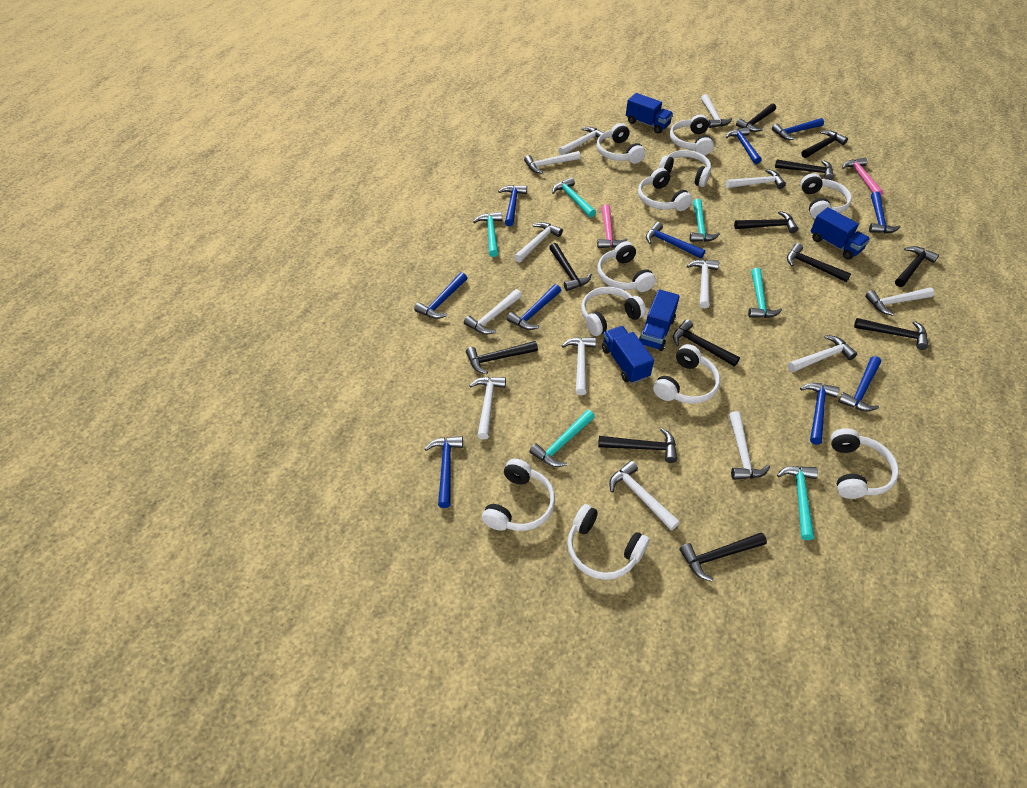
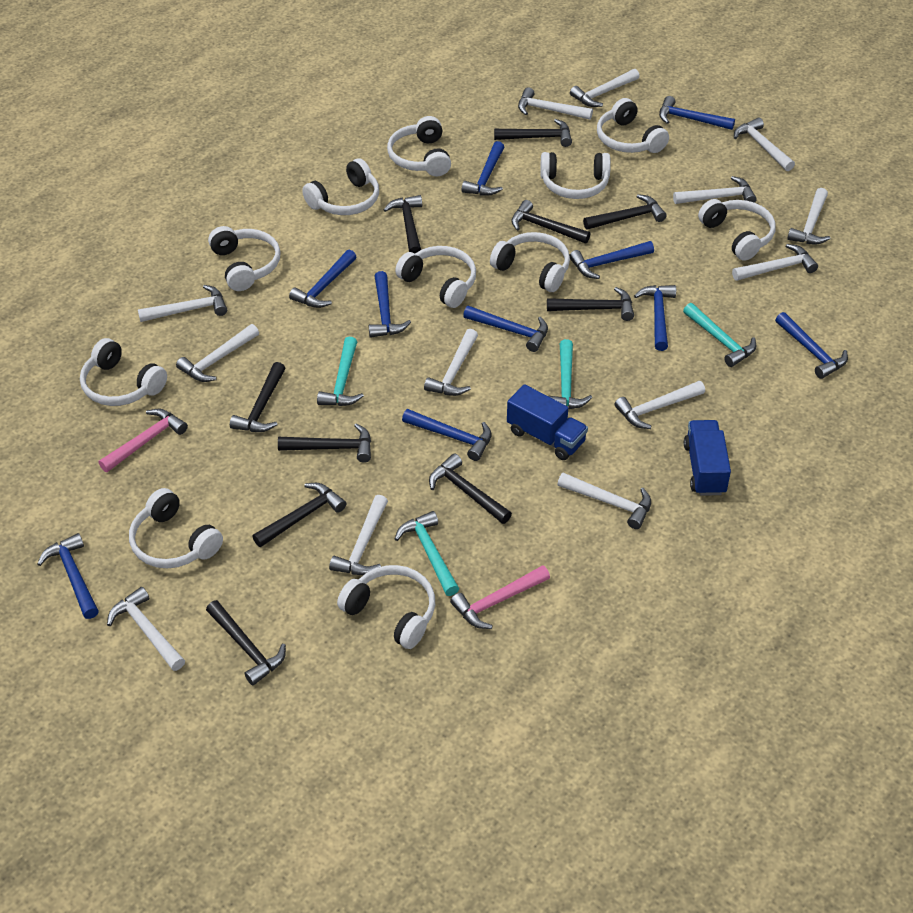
black hammer: [466,341,538,374] [549,243,592,291] [598,428,677,463] [673,319,740,367] [679,532,767,581] [734,211,798,233] [736,103,776,132] [775,159,834,180] [787,243,851,282] [801,130,848,158] [854,318,929,350] [895,246,939,287] = 12 -> [206,600,286,686] [230,362,285,432] [252,483,346,547] [278,423,371,463] [383,195,422,253] [429,453,512,524] [494,119,572,147] [511,200,590,244] [547,287,634,321] [583,194,667,230] = 10
blue truck: [602,326,654,384] [626,93,673,134] [639,289,680,351] [811,207,870,259] = 4 -> [507,384,588,460] [684,420,731,496] = 2
turquoise hammer: [473,212,502,257] [530,410,595,467] [552,177,596,218] [690,199,720,242] [748,268,782,318] [777,466,818,540] = 6 -> [317,337,364,406] [395,511,459,596] [548,339,592,409] [683,303,756,367] = 4

